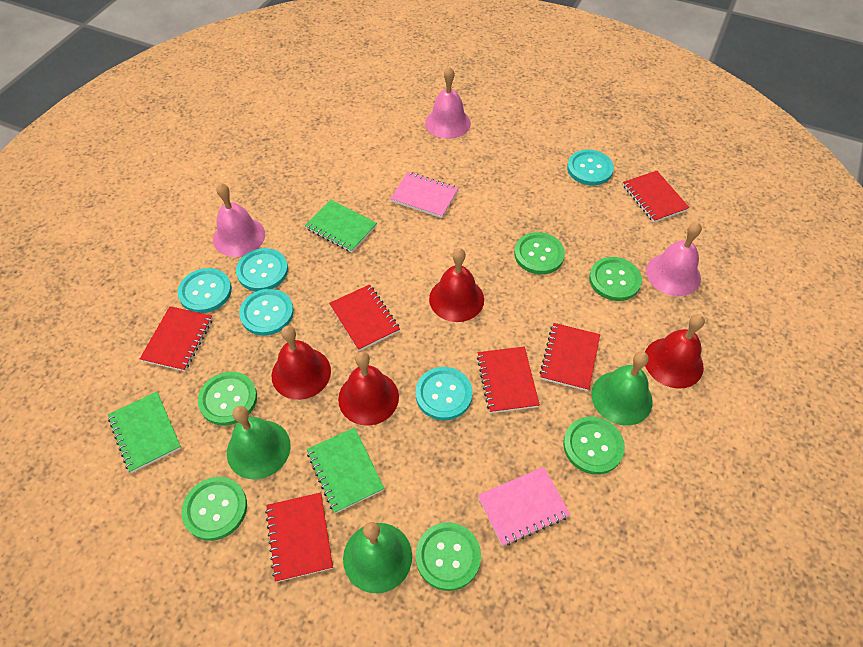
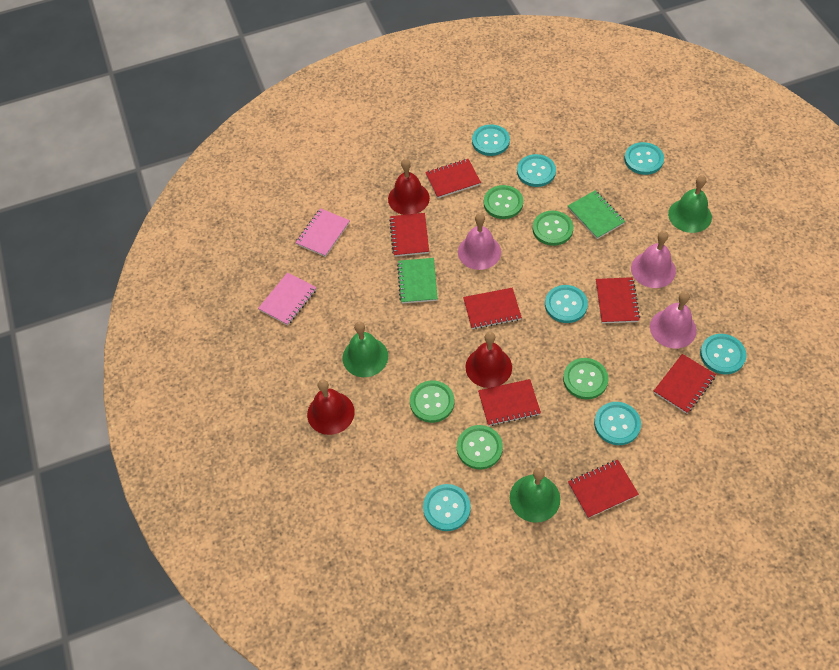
green button: [182,477,247,541] [198,372,257,426] [416,522,481,591] [514,232,565,274] [563,417,625,475] [589,257,642,301] = 6 -> [410,380,454,423] [457,425,503,469] [484,185,523,219] [532,211,573,246] [563,358,609,399] = 5
green notebook: [108,392,181,473] [305,200,377,253] [307,427,384,513] = 3 -> [397,258,438,304] [568,190,625,239] = 2
red bell: [272,325,331,400] [338,351,399,426] [429,248,484,322] [645,314,705,389] = 4 -> [307,380,355,435] [388,158,430,215] [465,332,512,388] = 3
red notebook: [140,306,213,371] [265,493,333,582] [329,284,400,351] [477,346,540,413] [539,323,600,391] [623,171,690,223] = 6 -> [389,213,429,257] [425,159,481,198] [463,288,522,329] [478,379,541,426] [568,460,639,518] [596,277,640,323] [653,354,716,414] = 7
turquoise button: [178,268,232,313] [236,248,288,291] [239,289,294,336] [415,367,473,420] [567,150,614,185] = 5 -> [423,484,471,531] [472,124,510,156] [517,154,556,187] [545,285,588,323] [594,402,641,445] [624,142,664,175] [700,334,747,374] = 7

